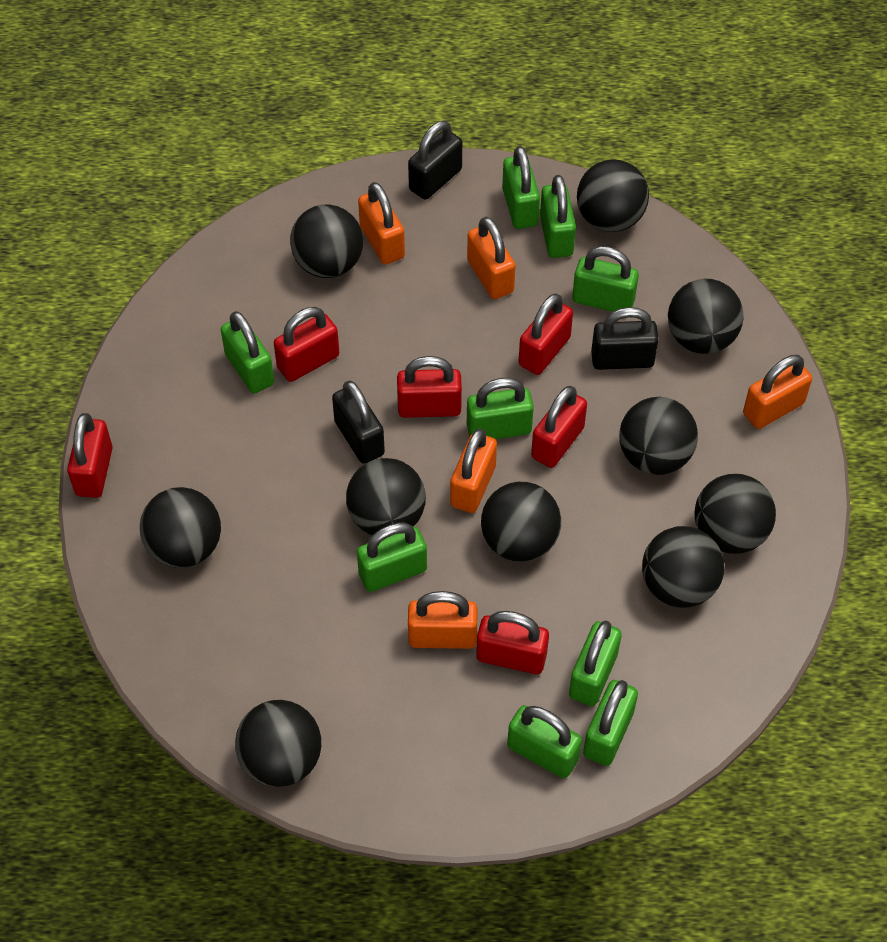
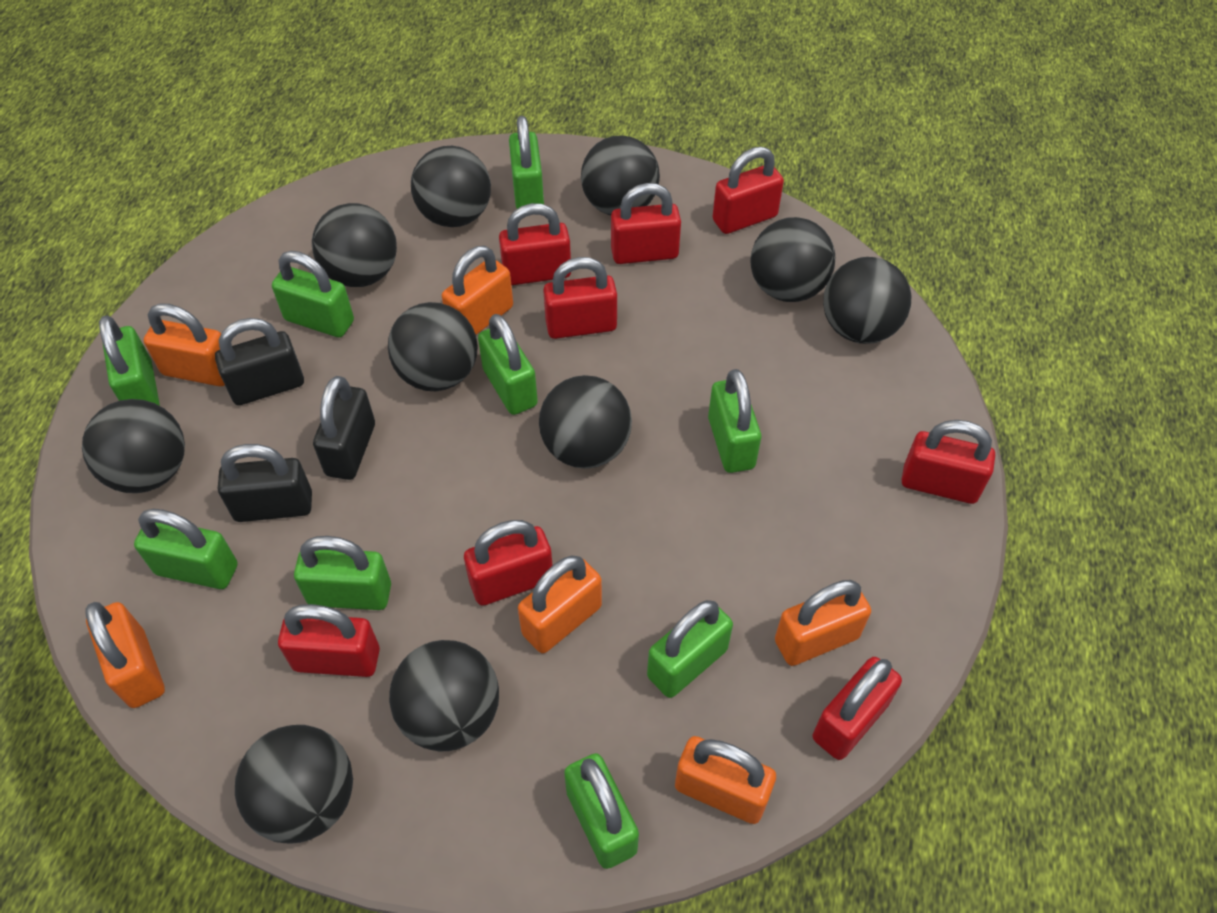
orange padlock: [358,182,405,265] [408,591,477,649] [450,429,497,513] [467,217,515,299] [743,355,812,429] = 5 -> [86,602,165,708] [144,303,225,386] [442,246,513,335] [518,555,602,653] [675,736,776,824] [775,580,871,666] = 6
red padlock: [67,413,113,498] [274,307,339,382] [397,356,462,418] [476,611,549,674] [519,293,573,375] [531,386,587,468] = 6 -> [278,604,380,677] [464,520,553,606] [499,203,571,285] [543,257,617,339] [611,183,681,264] [712,147,784,234] [813,657,902,760] [901,420,995,504] = 8

